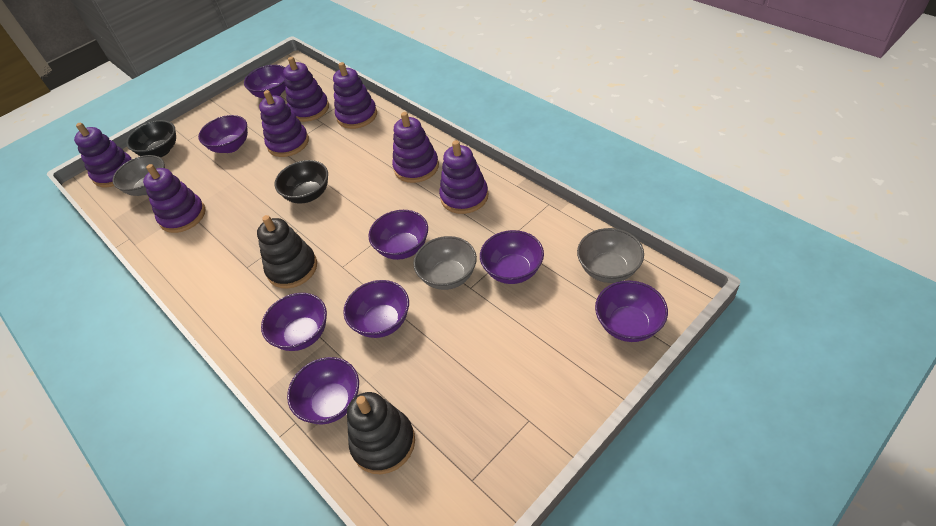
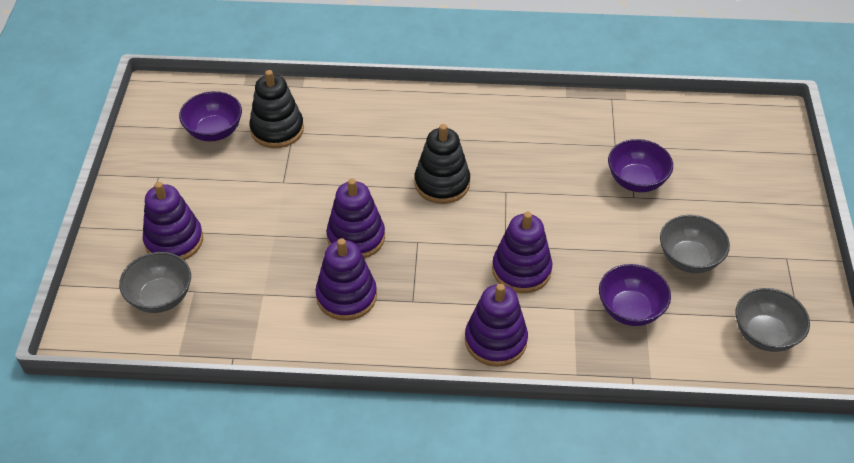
black bowl: [126,120,176,157] [274,160,328,203] = 2 -> none = 0
purple bowl: [198,115,248,153] [244,65,286,98] [261,293,327,351] [287,357,359,425] [343,280,409,338] [368,210,428,260] [480,230,544,284] [595,280,668,342] = 8 -> [179,91,242,141] [599,264,671,326] [608,139,673,192] = 3
purple stacking toy: [74,123,132,188] [143,164,205,233] [259,90,309,157] [283,57,329,122] [333,62,377,129] [392,112,439,183] [439,140,488,214] = 7 -> [143,182,203,260] [316,238,377,321] [327,178,385,258] [465,284,528,367] [492,212,552,293] = 5

